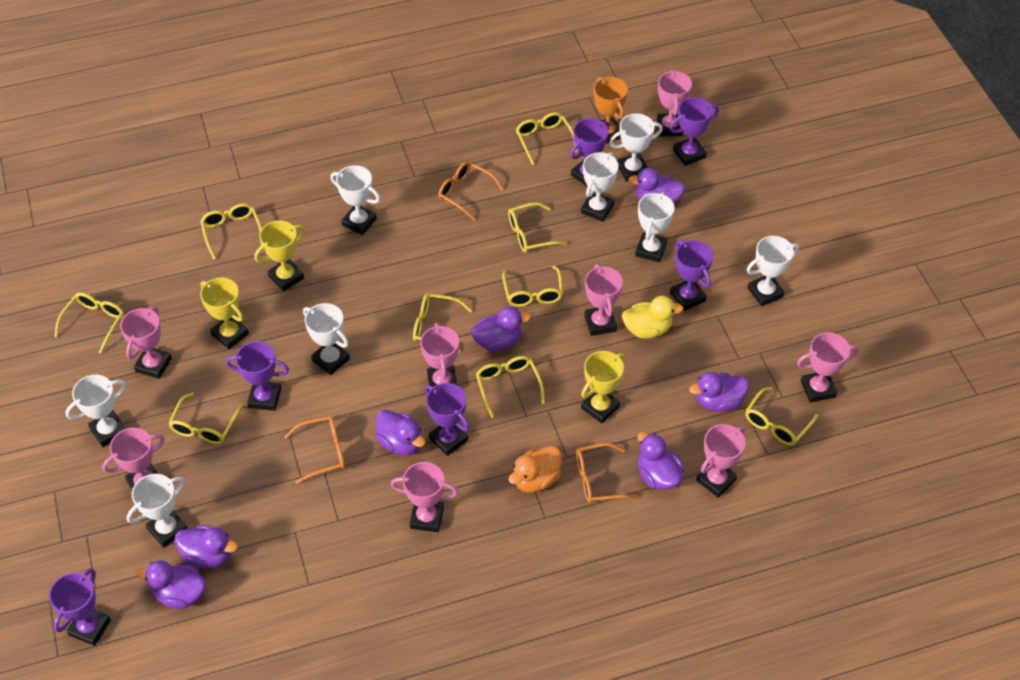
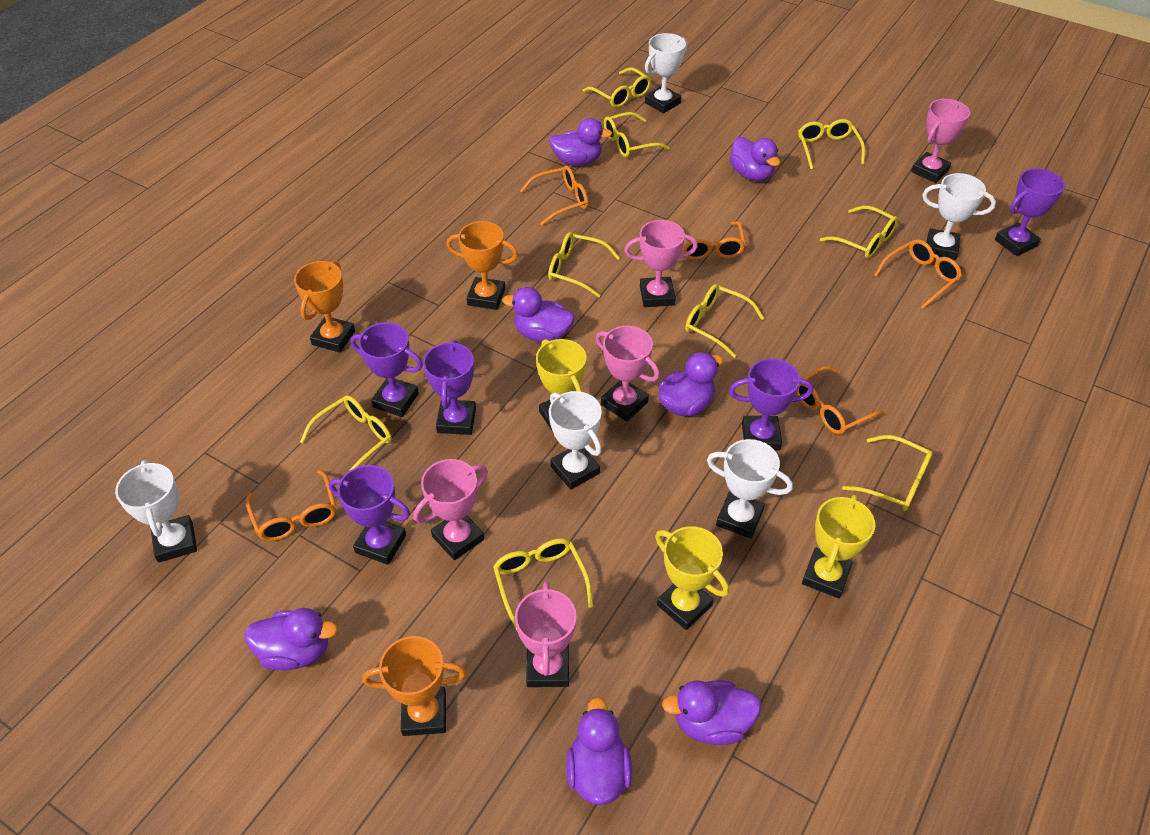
orange duck: [508,446,562,493] = 1 -> none = 0
orange glasses: [285,417,345,484] [438,162,504,220] [576,443,638,503] = 3 -> [246,470,337,541] [520,166,588,226] [682,221,746,260] [796,366,885,435] [874,239,962,309] = 5
orange trophy: [594,77,628,144] = 1 -> [294,261,355,353] [362,636,466,736] [447,221,518,310] = 3
pink trophy: [102,428,165,489] [120,306,172,379] [391,462,458,532] [420,323,459,387] [584,264,623,336] [657,70,692,136] [696,424,746,498] [797,332,858,403] = 8 -> [413,459,488,560] [515,581,577,687] [596,326,660,422] [624,220,698,307] [911,99,970,183] = 5
purple trophy: [49,568,111,646] [226,341,289,411] [425,383,469,456] [570,118,610,187] [669,97,719,166] [670,240,713,311] = 6 -> [329,465,410,565] [351,322,423,417] [423,340,476,435] [729,358,813,450] [995,168,1065,256] = 5
white trophy: [65,375,126,447] [127,474,187,548] [303,303,350,375] [330,165,380,235] [581,152,618,222] [609,114,663,182] [635,192,675,262] [747,236,799,306] = 8 -> [115,460,197,562] [549,391,602,490] [645,33,687,113] [707,439,793,539] [922,173,996,260] = 5
yellow duck: [622,296,683,339] = 1 -> none = 0

